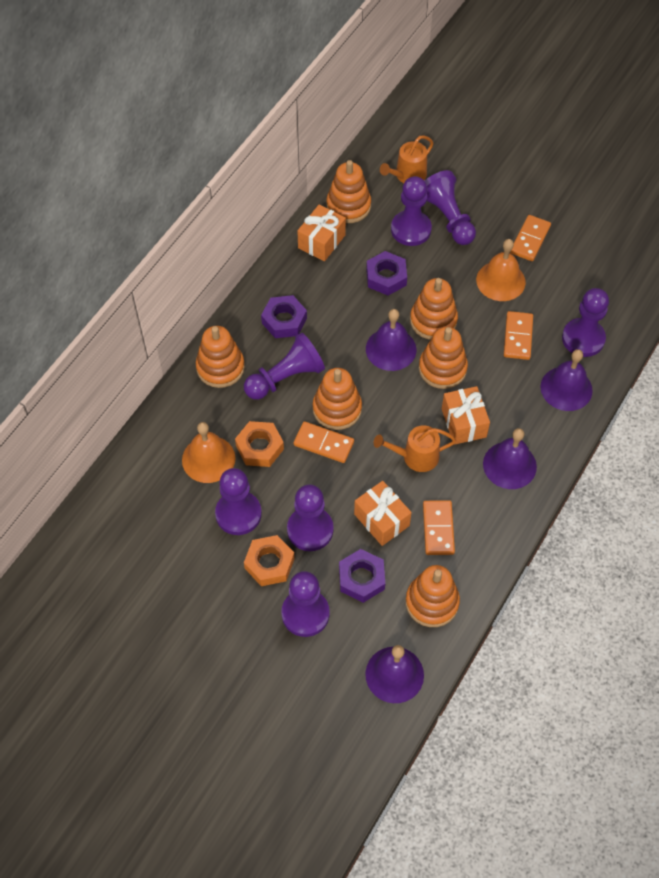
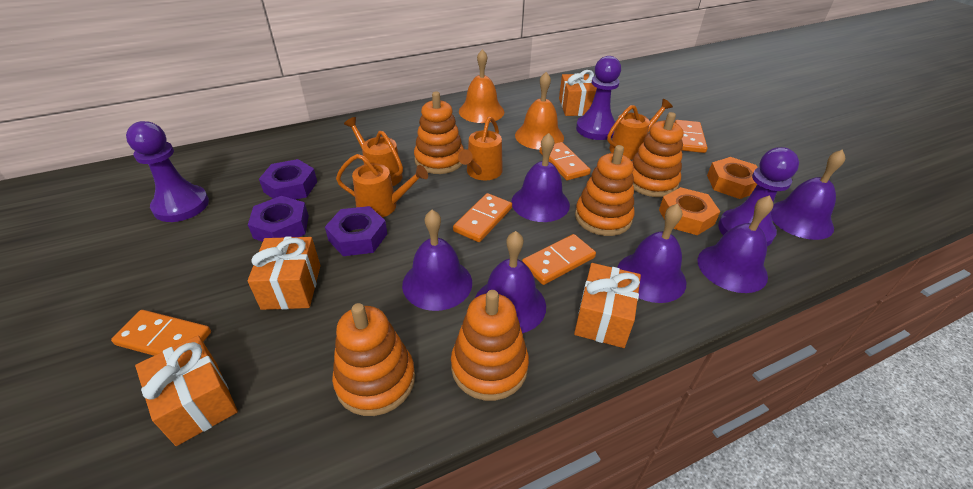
orange domino: [294,421,354,463] [423,500,455,555] [504,311,533,360] [510,215,551,261] = 4 -> [111,310,211,356] [453,193,512,242] [522,234,596,285] [539,142,591,180] [675,120,708,153] = 5
orange gift: [297,204,346,262] [354,481,412,546] [442,386,490,445] = 3 -> [135,336,238,446] [248,236,321,310] [559,70,597,116] [574,263,641,348] = 4
orange stacking toy: [196,326,245,388] [313,368,362,430] [327,160,371,223] [406,565,460,627] [410,278,458,340] [419,327,468,389] = 6 -> [332,303,415,416] [414,91,464,174] [451,290,529,401] [575,145,634,236] [632,112,683,197] = 5
orange watering can: [374,425,456,472] [380,135,434,183] = 2 -> [336,154,428,218] [344,117,403,186] [458,117,503,180] [607,99,673,160] = 4
purple bell: [365,645,424,703] [366,309,416,371] [483,428,537,489] [541,349,593,411] = 4 -> [402,210,472,311] [475,231,546,333] [511,133,570,222] [617,204,686,303] [698,195,773,293] [771,149,845,240] = 6
purple pawn: [215,468,262,535] [244,332,325,400] [281,571,330,637] [287,484,334,551] [391,176,432,246] [425,170,476,245] [562,288,609,357] = 7 -> [126,121,209,222] [576,56,621,140] [718,147,799,246] = 3

